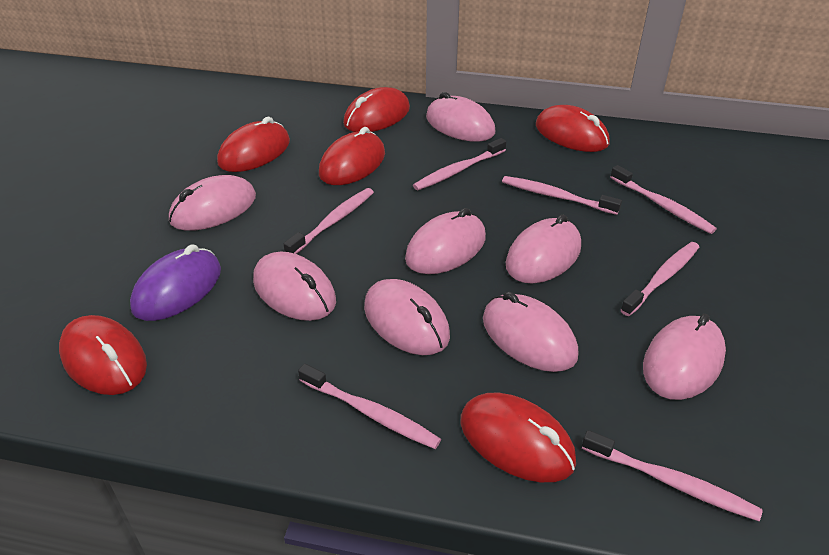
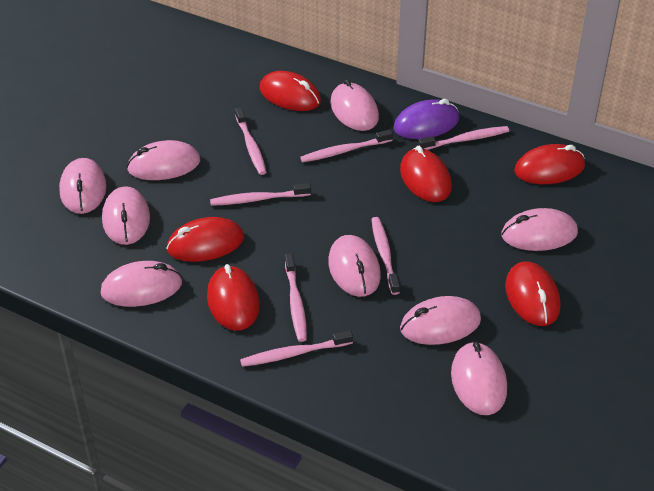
pink mouse: [169,175,256,231] [253,252,336,321] [364,279,450,355] [405,208,486,274] [426,92,495,142] [483,292,578,372] [506,215,581,283] [643,314,726,400] = 8 -> [59,158,106,214] [101,261,182,307] [102,187,150,245] [127,140,200,180] [328,235,381,297] [330,79,379,131] [400,296,481,345] [451,341,507,415] [501,208,578,251] = 9

